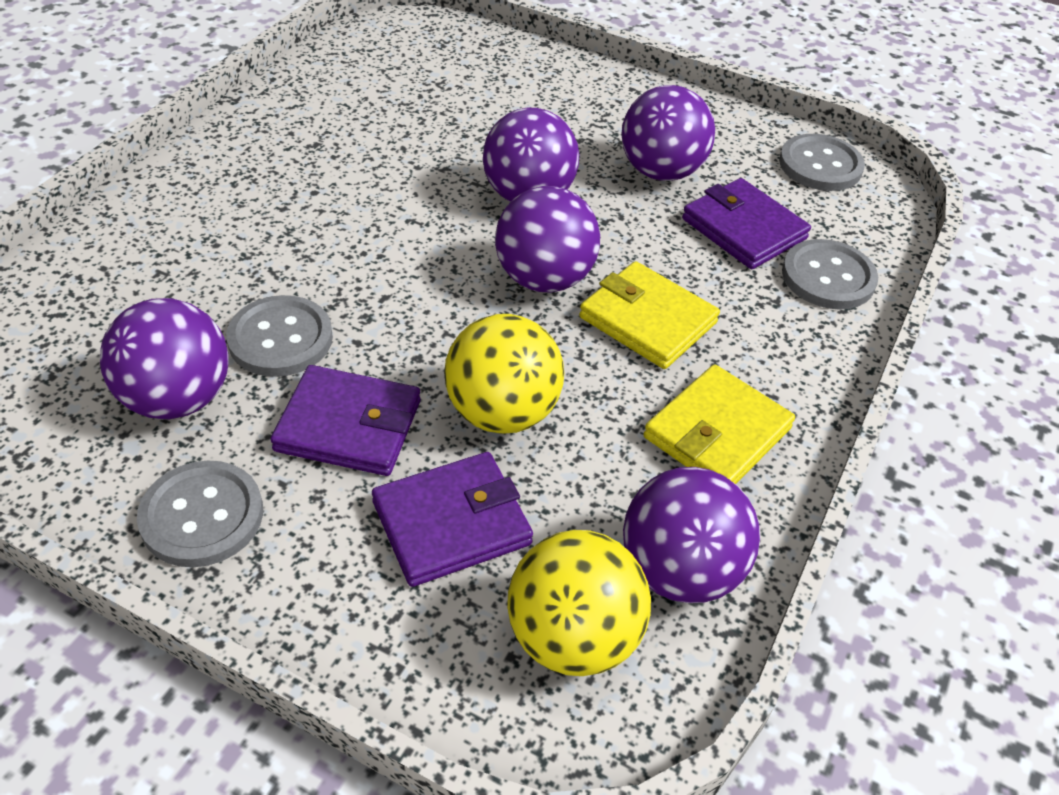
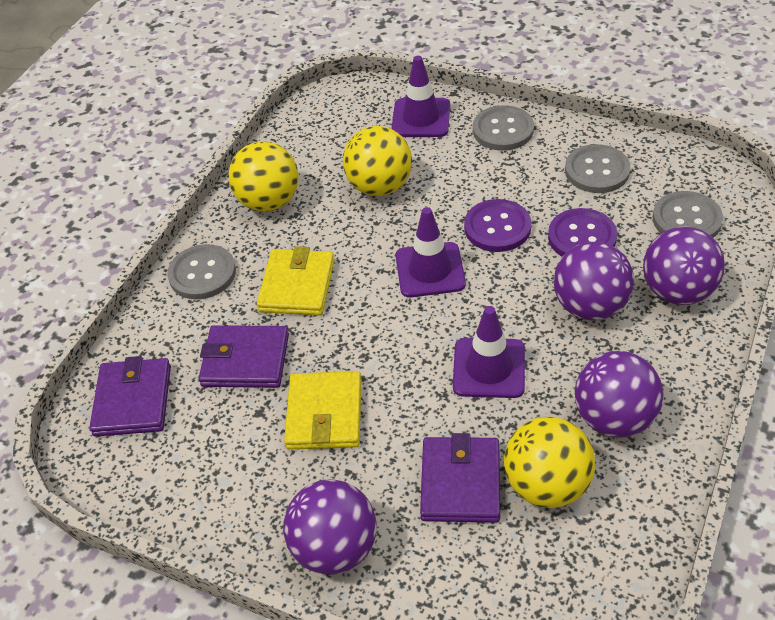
purple ball: [100,298,229,419] [483,108,579,202] [495,186,600,292] [621,85,715,181] [623,467,760,603] = 5 -> [283,479,377,575] [554,242,634,320] [575,351,663,438] [643,227,725,305] = 4
purple button: none = 0 -> [464,199,531,252] [548,208,617,256] = 2
purple traffic cone: none = 0 -> [391,56,450,137] [395,207,466,297] [453,306,525,398] = 3
yellow ball: [444,314,564,434] [507,530,651,676] = 2 -> [229,141,298,212] [343,126,412,196] [504,417,595,508] = 3

